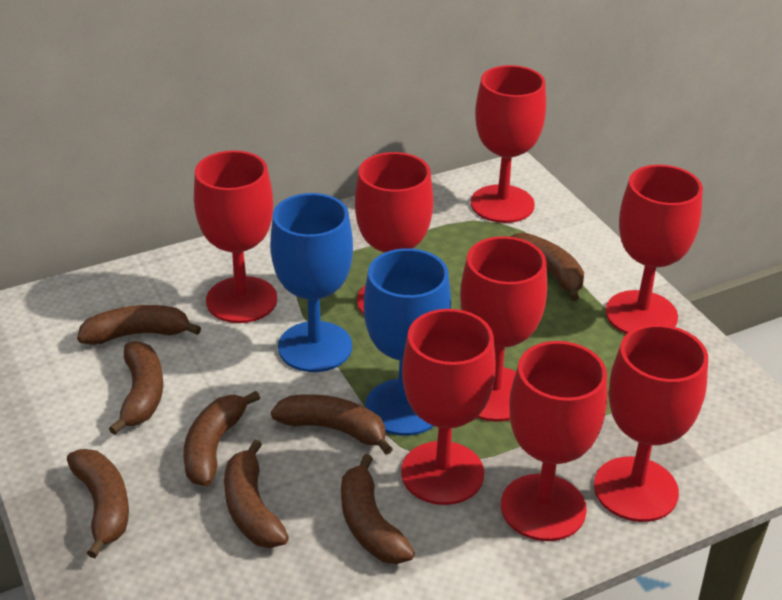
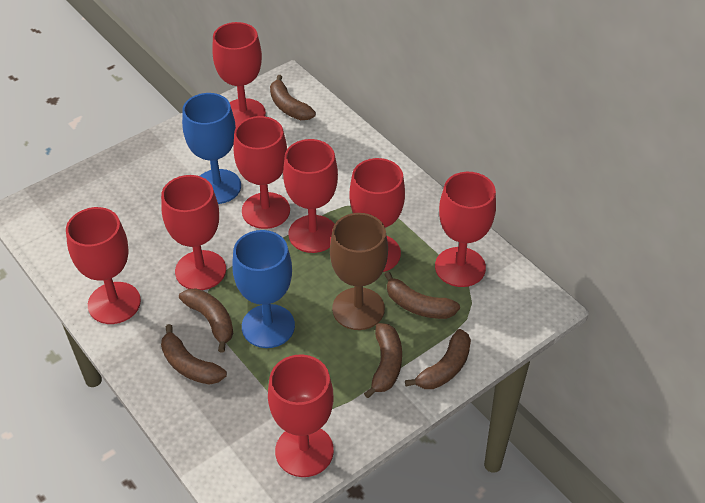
brown banana: [67,449,129,558] [77,305,201,345] [109,341,163,435] [183,391,260,486] [224,440,289,548] [271,394,393,455] [341,454,415,564] [510,233,584,301] = 8 -> [161,324,227,385] [179,288,233,353] [270,75,316,120] [364,323,402,398] [384,271,460,319] [405,329,471,389] = 6
brown goblet: none = 0 -> [330,213,388,330] = 1

